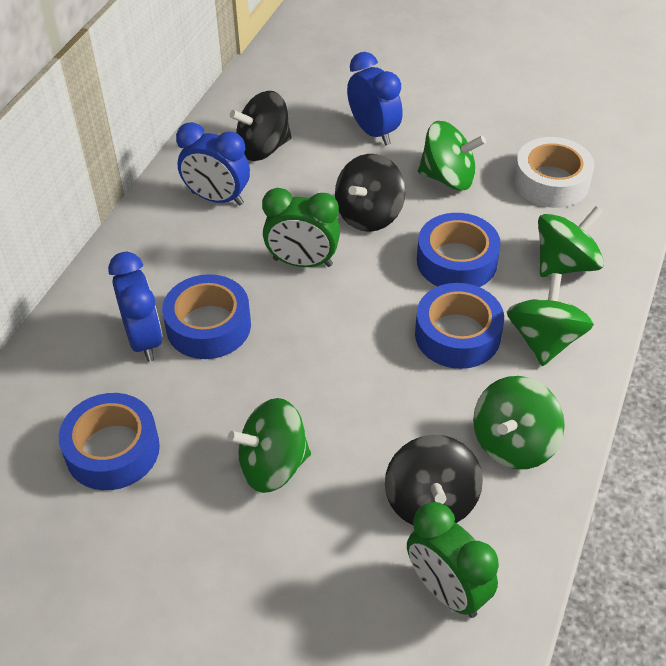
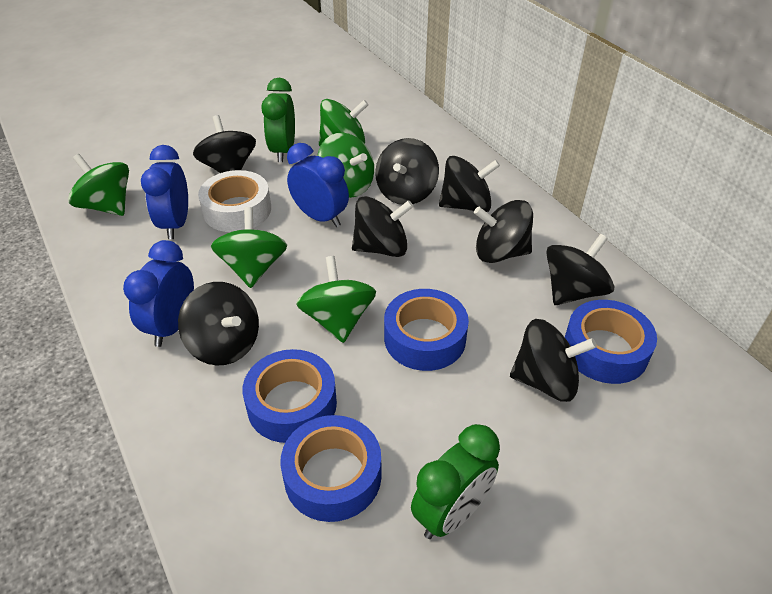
black spinning top: [230,91,292,161] [335,154,406,232] [385,435,483,526] = 3 -> [178,282,259,366] [193,115,256,173] [352,196,413,257] [375,138,439,205] [439,156,500,212] [474,200,533,263] [510,319,597,402] [546,234,614,305] = 8

